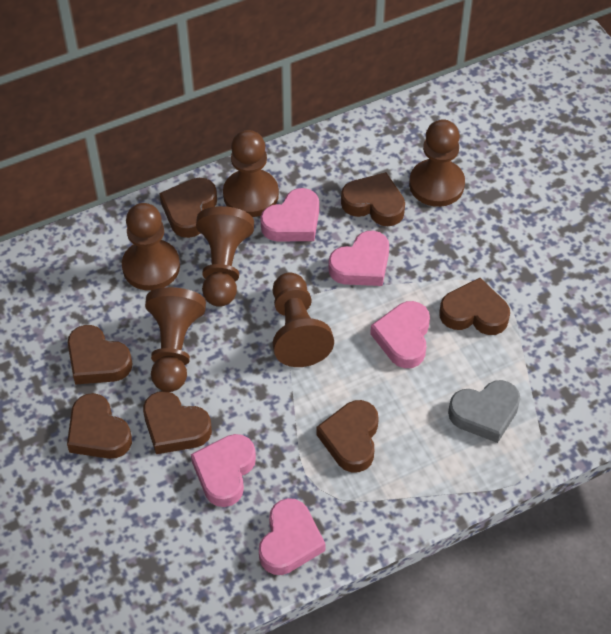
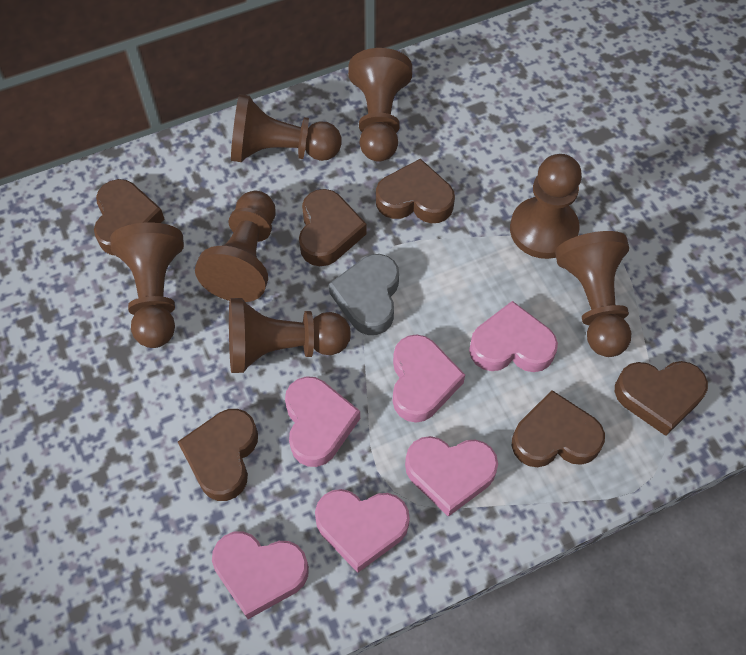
brown heart: [67,393,132,459] [68,325,133,385] [143,391,212,454] [159,178,217,238] [317,400,379,473] [341,172,405,226] [439,278,510,335] = 7 -> [94,179,165,255] [178,409,258,501] [299,189,367,266] [376,158,455,223] [512,390,605,467] [615,361,708,436] = 6
brown pawn: [122,203,180,291] [145,287,206,392] [196,206,254,307] [223,130,279,217] [273,272,334,367] [409,119,465,207] = 6 -> [110,222,184,348] [195,191,276,302] [229,298,351,373] [231,94,342,162] [348,48,412,162] [510,154,582,259] [555,231,632,357] = 7
pink heart: [191,434,256,507] [259,498,326,575] [260,188,319,241] [328,231,389,286] [370,301,430,368] = 5 -> [212,531,309,619] [285,376,360,467] [315,489,410,573] [393,334,465,423] [405,436,498,517] [469,301,558,372] = 6

